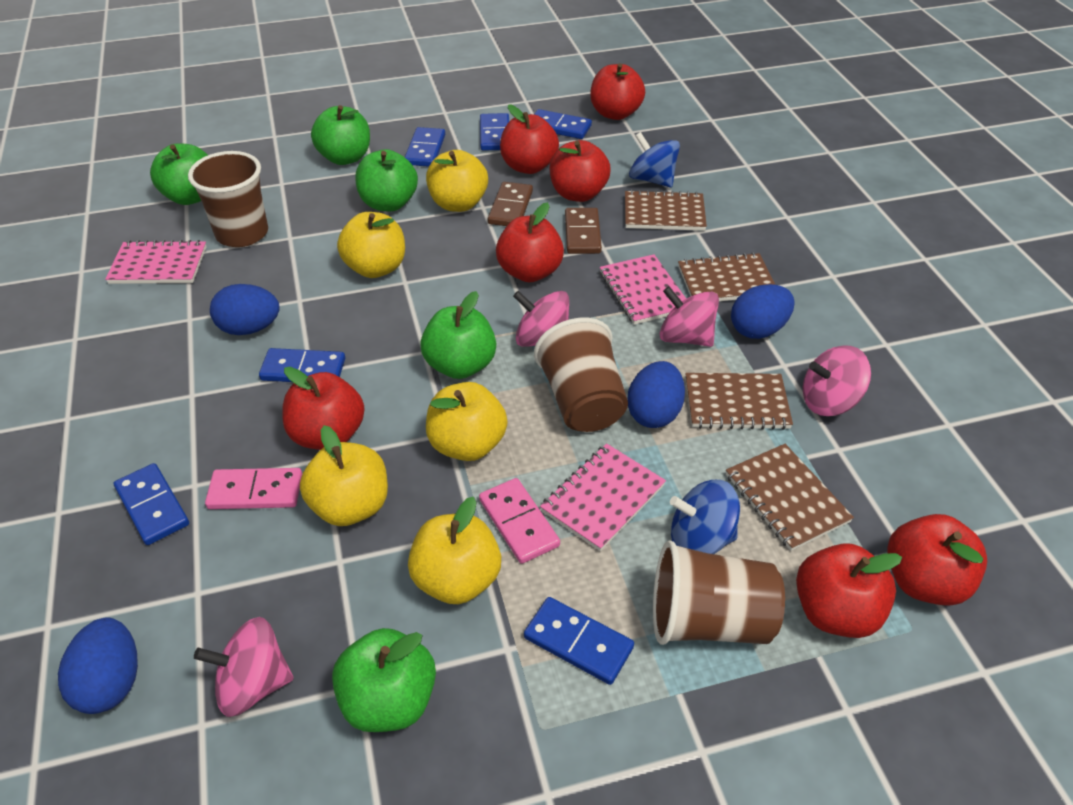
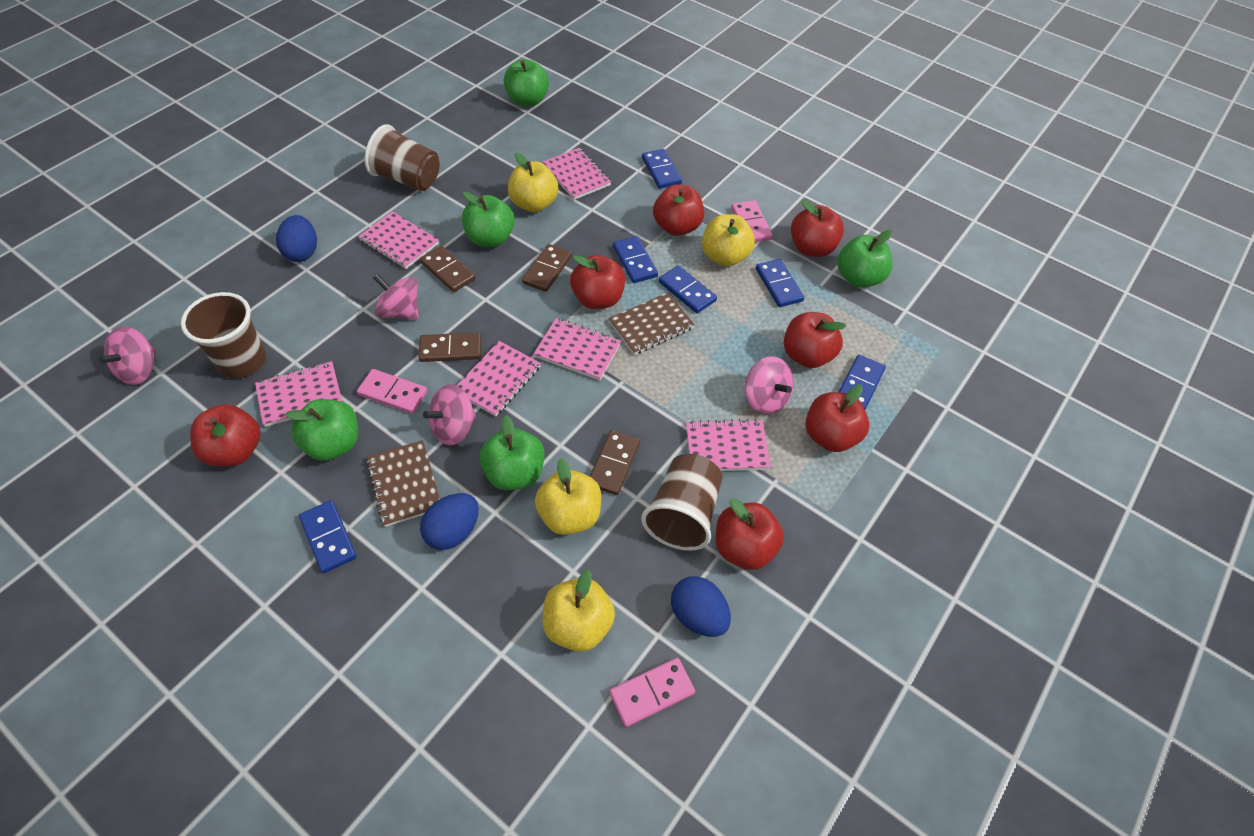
blue egg: [58,618,138,714] [210,284,280,335] [627,361,685,428] [731,284,795,339] = 4 -> [276,215,317,262] [420,493,479,550] [671,576,731,637] = 3
blue spinning top: [629,132,680,187] [670,480,740,554] = 2 -> none = 0
brown domino: [488,182,533,226] [565,208,602,254] = 2 -> [418,332,481,362] [420,246,476,292] [522,244,572,292] [590,430,640,495] = 4
brown notebook: [625,190,707,231] [678,252,775,301] [685,373,793,430] [726,444,854,551] = 4 -> [366,440,440,527] [608,293,695,355] = 2
pink domino: [205,468,302,509] [479,478,560,564] = 2 -> [357,369,428,414] [609,658,695,727] [731,200,773,242] = 3
pink notebook: [105,240,207,284] [540,443,666,551] [600,254,686,325] = 3 -> [255,361,342,427] [358,211,439,269] [457,341,541,417] [534,318,621,380] [543,148,611,200] [686,419,771,471] = 6
yellow apple: [300,425,388,526] [337,212,405,278] [408,497,501,604] [426,150,488,212] [426,382,507,461] = 5 -> [508,153,558,212] [535,458,601,535] [542,569,615,652] [702,214,755,266] = 4

